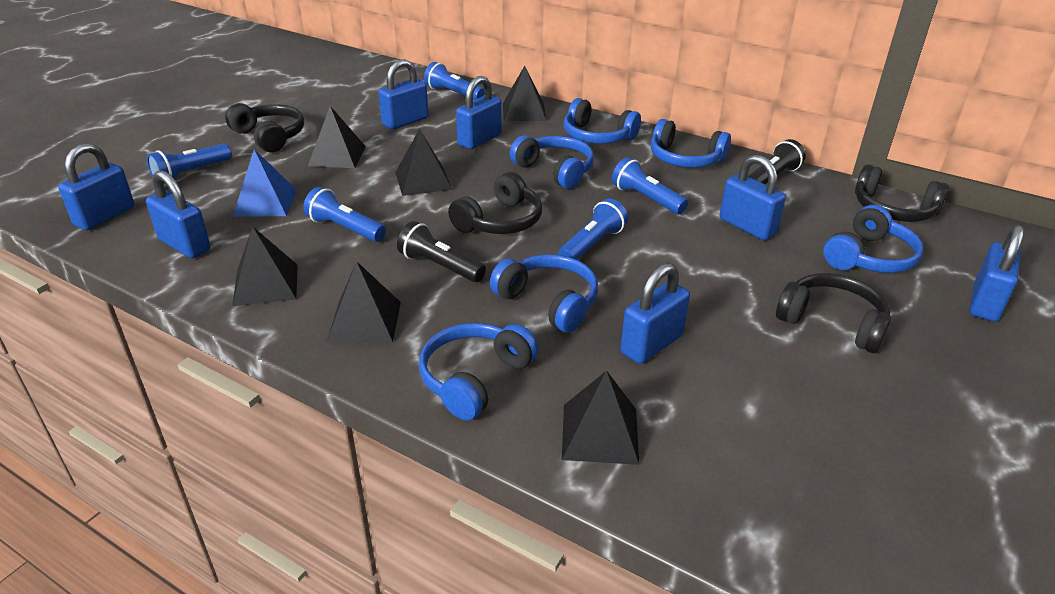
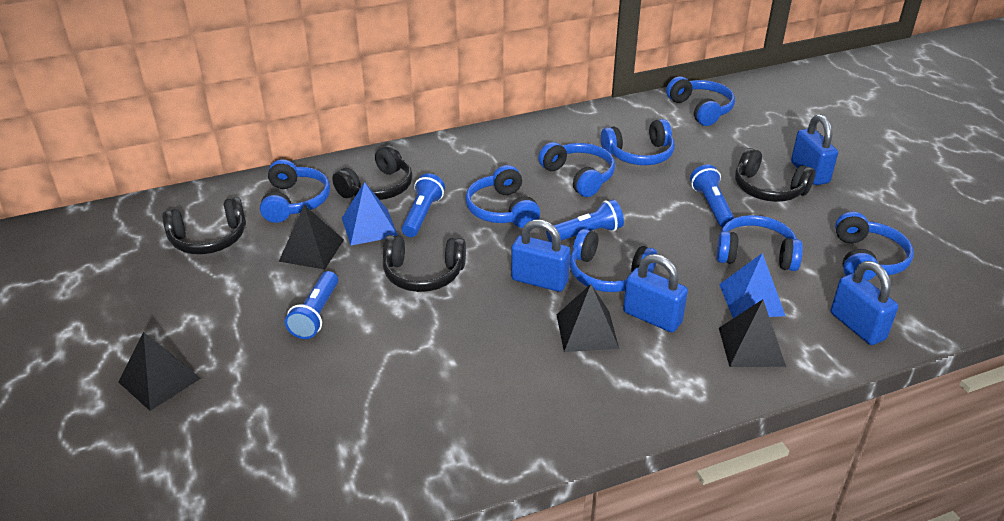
black flashlight: [397,221,486,282] [748,139,806,185] = 2 -> none = 0
black pyramid: [232,226,298,306] [308,106,366,168] [327,261,401,342] [395,129,452,196] [503,66,547,121] [562,371,639,465] = 6 -> [118,332,201,411] [279,205,344,269] [557,284,619,352] [719,299,786,367] = 4
blue flashlight: [147,144,232,183] [303,187,386,242] [424,62,484,100] [558,198,628,260] [612,157,688,214] = 5 -> [285,271,338,339] [402,173,445,237] [546,199,624,242] [690,165,734,227] = 4
blue headphones: [419,323,539,421] [490,254,598,333] [510,135,594,189] [564,98,641,144] [651,119,731,168] [823,205,924,273] = 6 -> [260,159,330,223] [465,165,540,228] [538,142,615,197] [570,229,657,292] [601,119,675,165] [666,76,735,126] [716,215,803,271] [835,212,914,280] = 8
blue padlock: [58,143,134,230] [146,170,210,258] [379,59,428,130] [456,76,502,149] [620,263,690,364] [720,155,786,240] [970,225,1024,322] = 7 -> [511,219,570,292] [623,254,688,332] [791,114,838,185] [831,261,898,345] = 4
blue pyramid: [233,149,296,217] = 1 -> [342,182,398,246] [719,253,786,318] = 2

